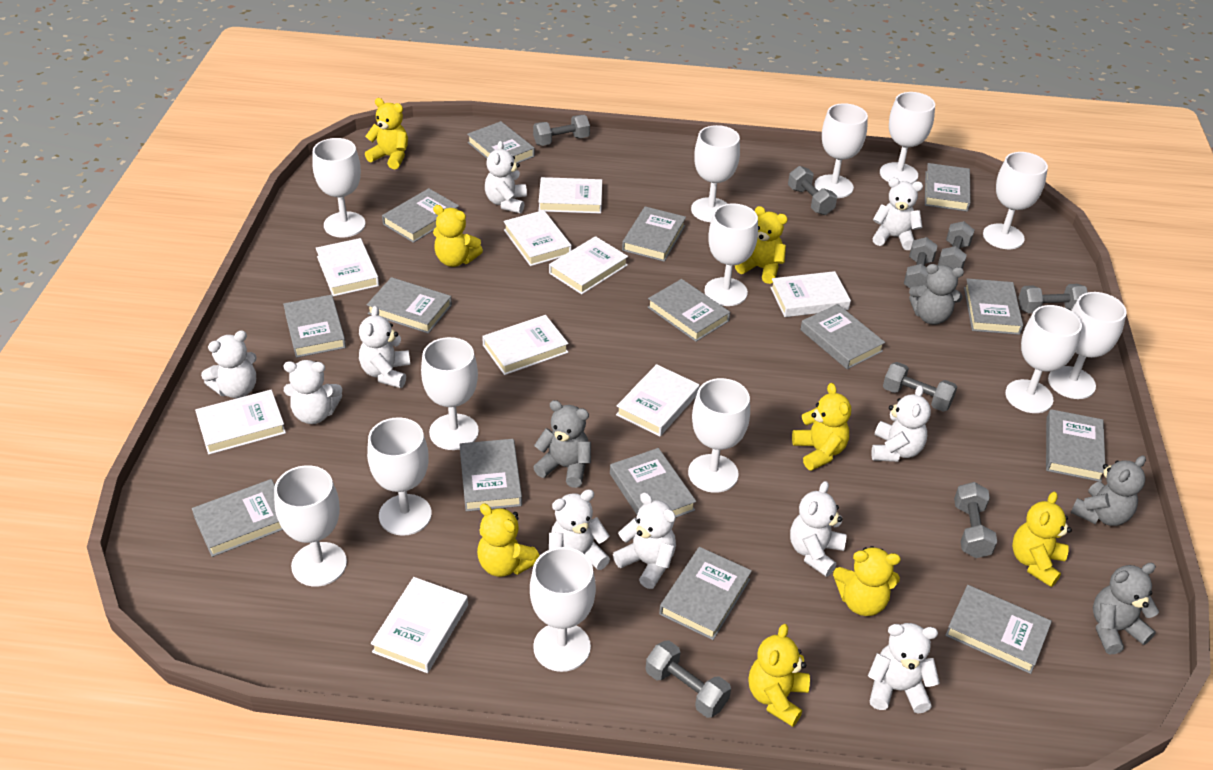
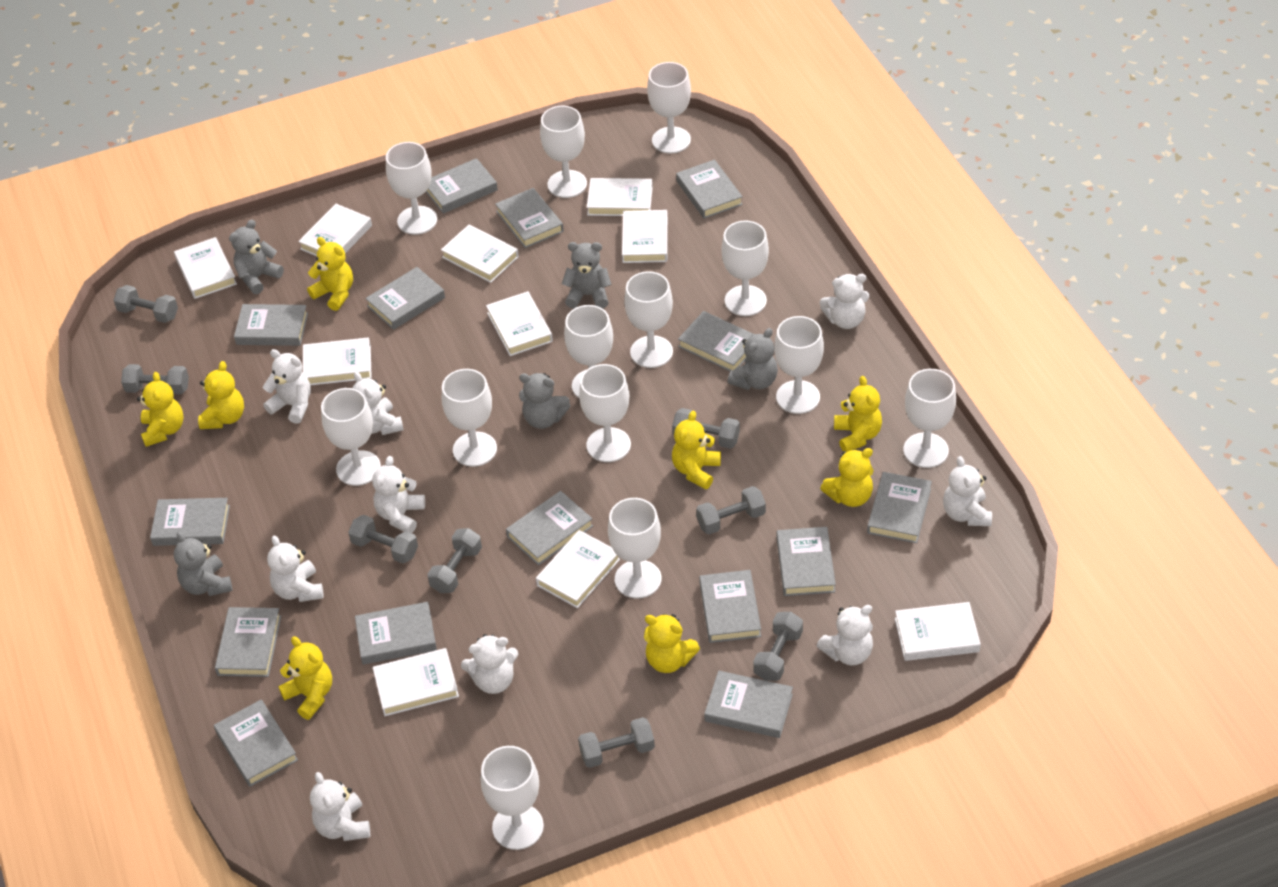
grey teddy bear: [533,400,591,488] [909,264,964,325] [1071,455,1146,526] [1093,563,1159,654] = 4 -> [174,531,232,596] [229,220,284,294] [519,373,571,429] [562,242,612,309] [727,328,778,390] = 5
white book: [195,390,286,455] [316,238,379,296] [371,577,468,673] [482,315,569,375] [504,210,572,266] [539,177,602,214] [549,236,628,294] [616,364,700,437] [770,271,851,317] = 9 -> [174,237,237,299] [298,204,372,256] [303,337,372,385] [372,648,459,716] [441,225,519,283] [486,291,553,356] [536,530,620,608] [587,178,653,216] [622,210,668,263] [895,602,981,661] = 10
white teddy bear: [201,330,257,398] [284,360,342,424] [359,306,410,388] [485,141,527,213] [549,489,610,570] [613,492,676,589] [790,481,847,577] [868,623,940,714] [871,385,931,462] [872,178,923,250] = 10 -> [263,349,311,424] [267,535,324,602] [310,772,370,841] [353,372,404,435] [372,456,425,533] [461,634,518,694] [817,605,873,665] [820,274,869,329] [943,456,992,526] = 9

